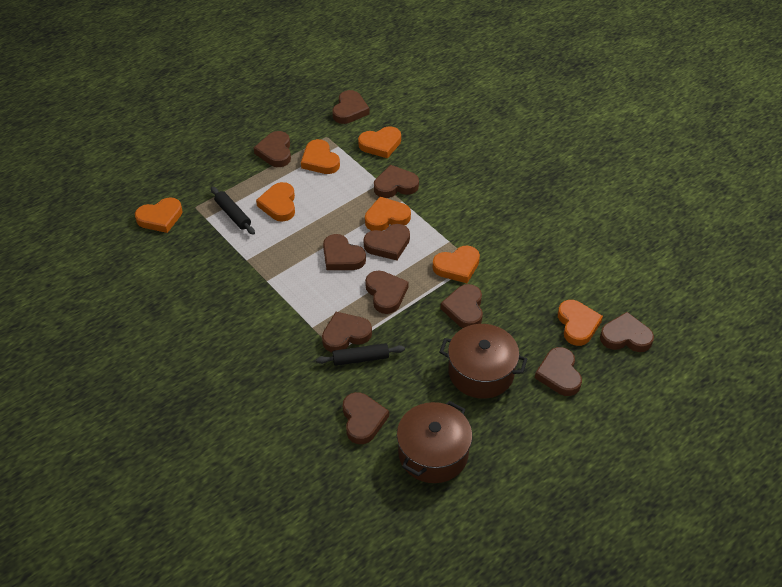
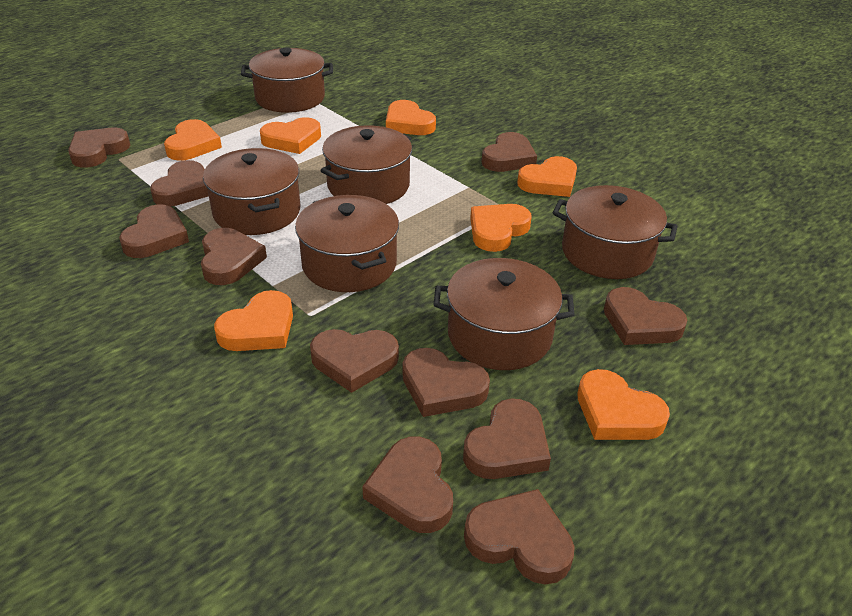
black rolling pin: [211,187,255,235] [316,343,405,366] = 2 -> none = 0
brown pot: [397,401,472,483] [439,324,527,399] = 2 -> [203,148,300,235] [241,48,333,113] [295,195,399,292] [320,125,412,204] [433,258,575,370] [553,185,678,279] = 6

